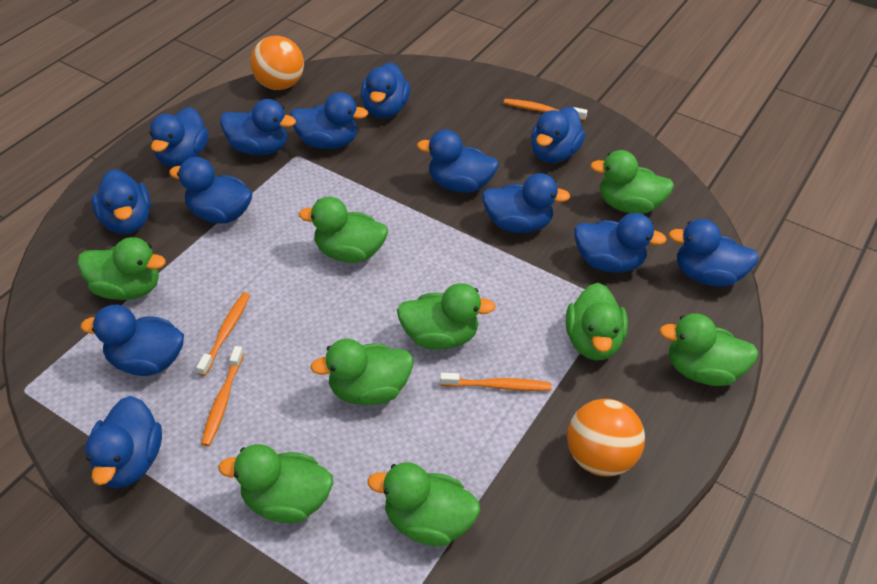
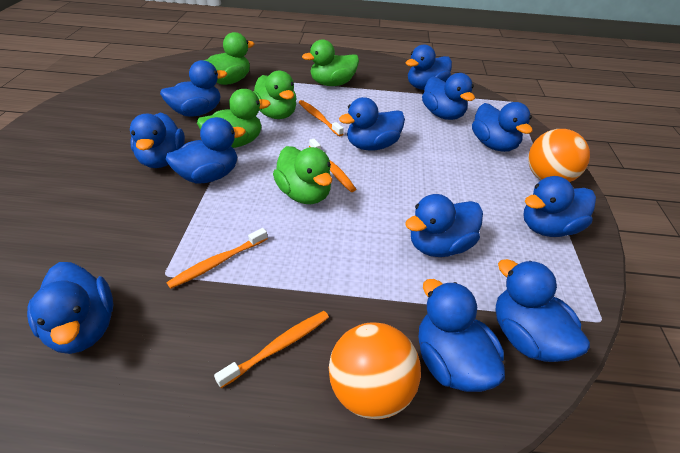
blue duck: [81,305,184,376] [85,396,162,488] [92,169,151,234] [150,107,209,167] [169,157,253,224] [220,99,296,155] [290,92,368,149] [361,62,410,118] [417,130,499,193] [482,173,570,233] [531,107,585,163] [574,213,667,273] [669,219,759,287] = 13 -> [27,262,113,354] [130,112,185,168] [160,60,227,117] [165,117,246,184] [339,97,405,151] [405,194,483,257] [406,44,452,90] [419,279,505,392] [422,73,475,120] [472,102,533,152] [496,259,590,362] [523,176,596,237] = 12
green duck: [78,237,166,300] [218,444,333,523] [299,197,388,263] [310,339,414,405] [367,462,480,546] [397,283,496,350] [566,283,628,360] [590,150,674,214] [659,313,759,386] = 9 -> [197,89,271,148] [204,32,254,85] [253,71,297,119] [273,146,332,204] [302,39,359,86] = 5

